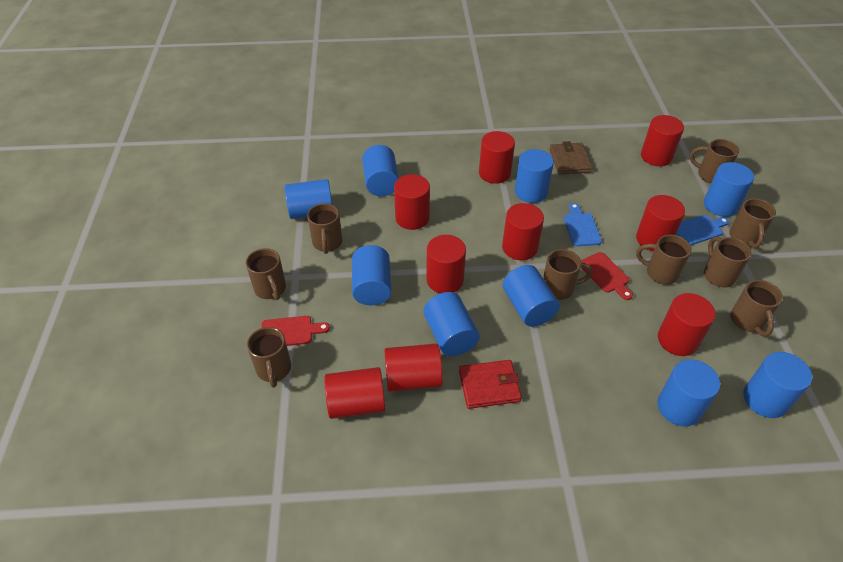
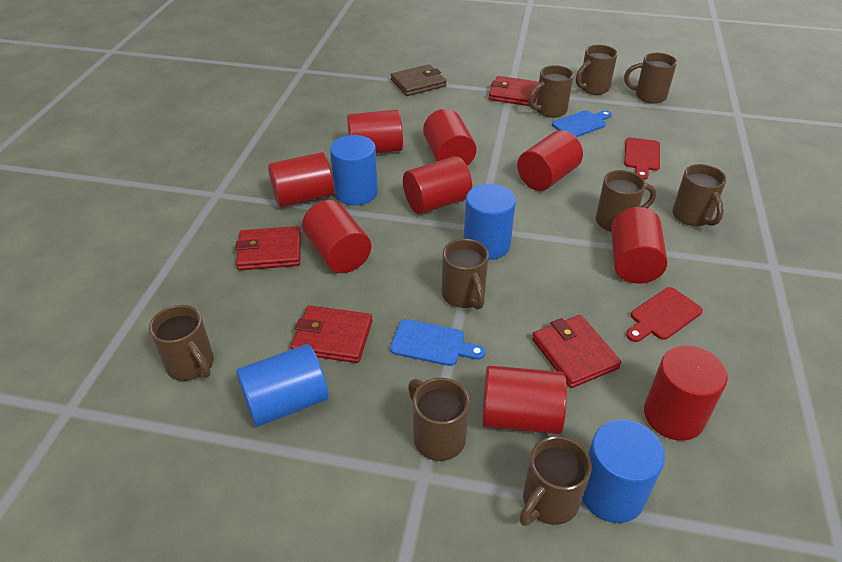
blue cylinder: [285,179,332,219] [352,245,391,306] [362,145,399,196] [423,292,480,356] [503,265,560,327] [515,149,554,203] [657,360,720,426] [704,162,754,217] [743,352,812,418] = 9 -> [236,344,329,427] [330,135,378,205] [464,184,516,260] [582,420,665,523] = 4
red wallet: [459,360,522,409] = 1 -> [235,226,301,270] [291,305,372,363] [488,76,539,106] [532,315,621,388] = 4

